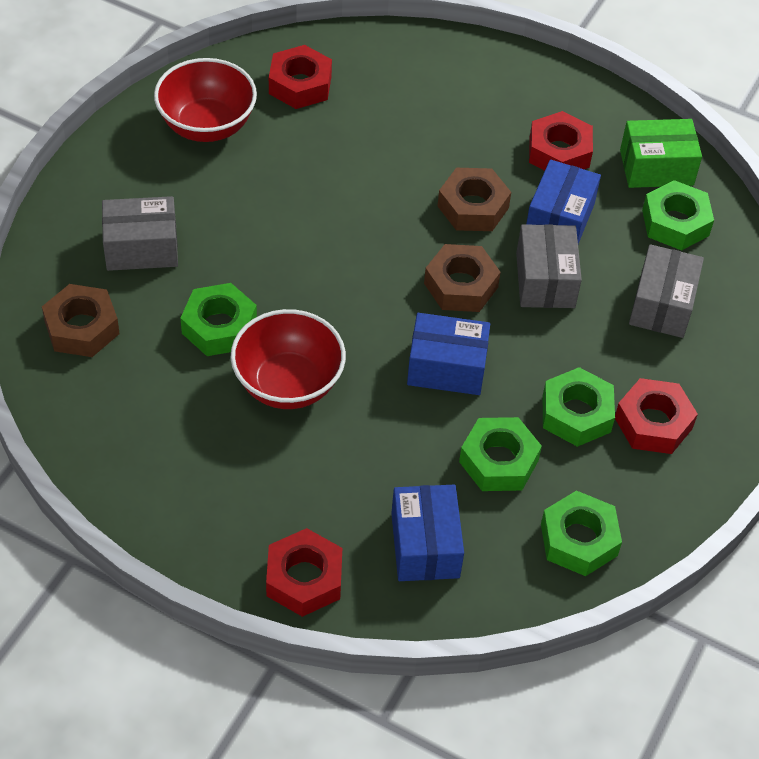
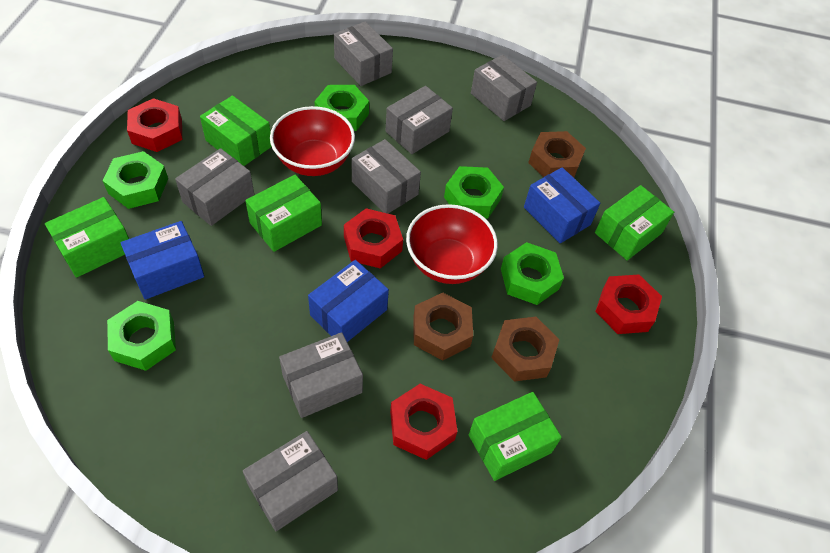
green box: [620,119,702,188] = 1 -> [45,197,129,278] [200,95,272,166] [245,175,322,252] [469,392,562,481] [595,185,674,260] = 5
grey box: [102,196,178,271] [516,224,582,308] [629,244,704,338] = 3 -> [175,148,254,226] [243,431,338,531] [279,332,363,418] [334,21,393,86] [352,139,421,214] [386,86,453,154] [471,55,537,121] = 7

